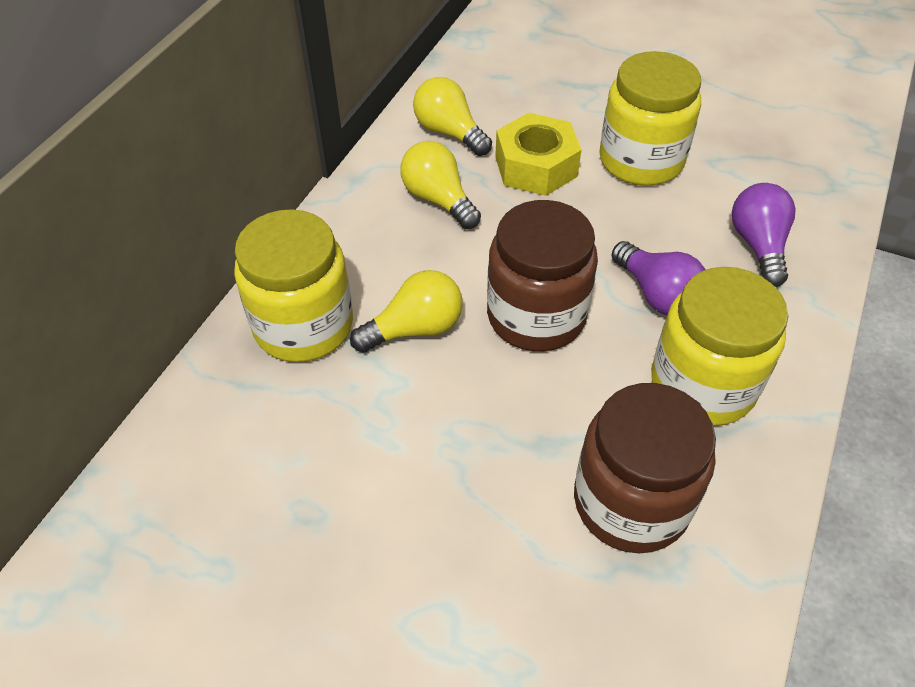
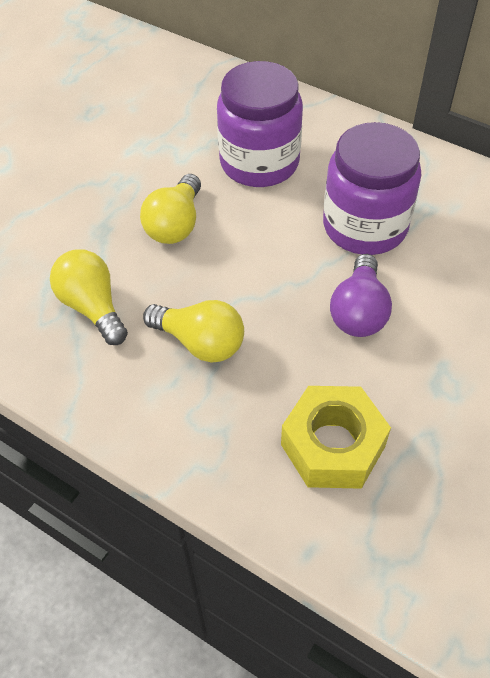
brown jar: [487,200,598,351] [574,383,716,553] = 2 -> none = 0
purple jar: none = 0 -> [217,61,303,187] [323,122,421,255] = 2
purple light bulb: [612,241,706,315] [732,183,796,287] = 2 -> [330,254,392,337] = 1
yellow jar: [234,209,353,362] [600,51,701,186] [651,267,788,426] = 3 -> none = 0

